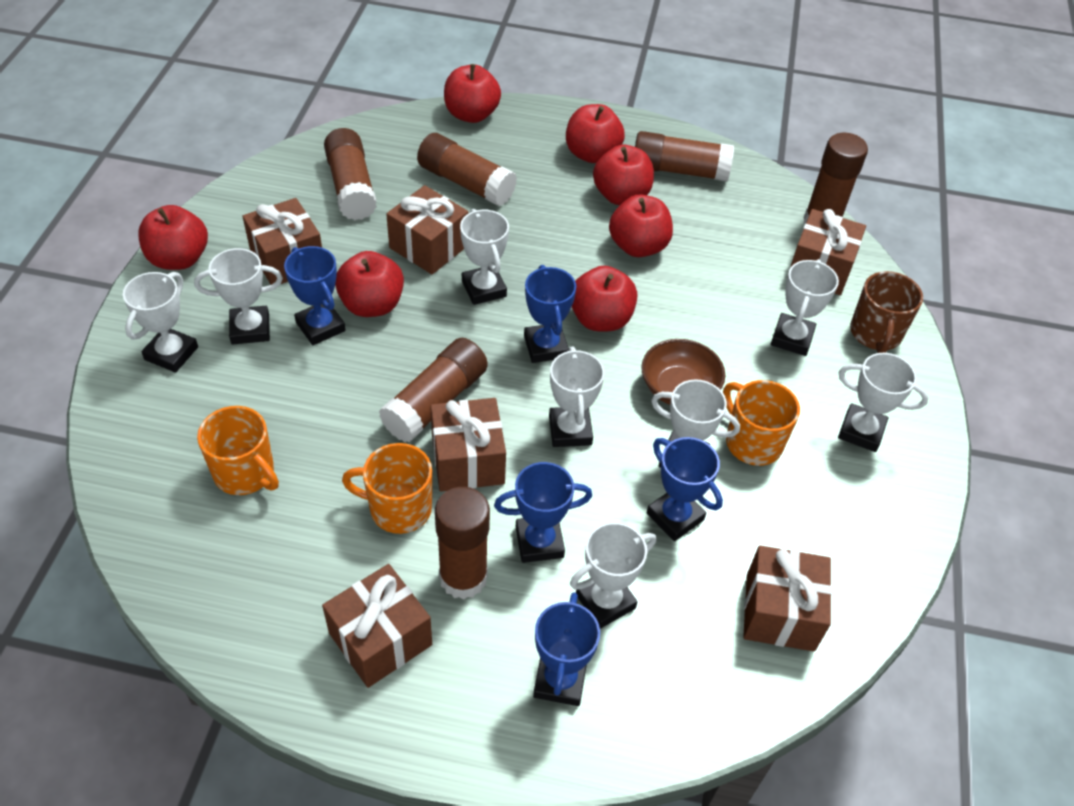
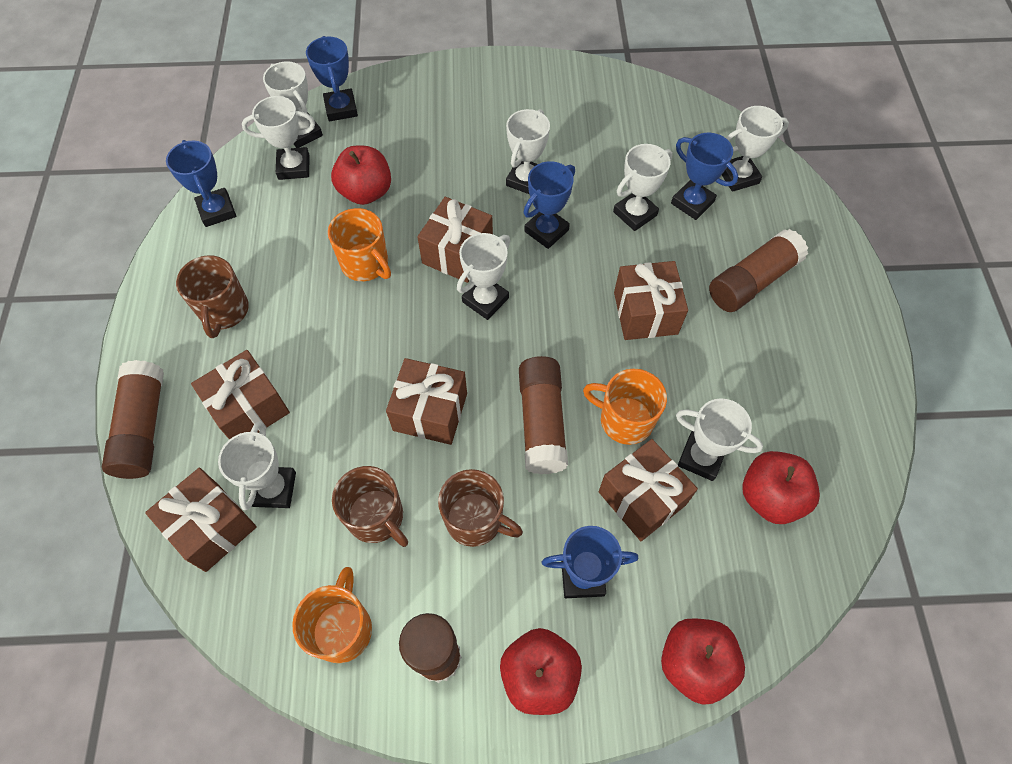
brown bowl: [641,339,725,405] = 1 -> none = 0
brown glue stick: [324,128,377,220] [379,338,488,442] [417,133,517,206] [435,487,490,599] [635,131,734,181] [804,133,868,224] = 6 -> [102,360,164,479] [399,613,462,683] [519,356,568,474] [709,229,808,312] = 4
brown mug: [850,271,923,353] = 1 -> [176,255,249,338] [332,466,408,547] [438,469,523,547] = 3
red apple: [138,205,208,270] [335,251,404,317] [444,64,501,123] [566,104,625,163] [572,266,637,331] [593,145,654,205] [609,195,673,257] = 7 -> [331,146,391,205] [500,628,582,715] [661,618,745,705] [742,451,820,524] = 4

